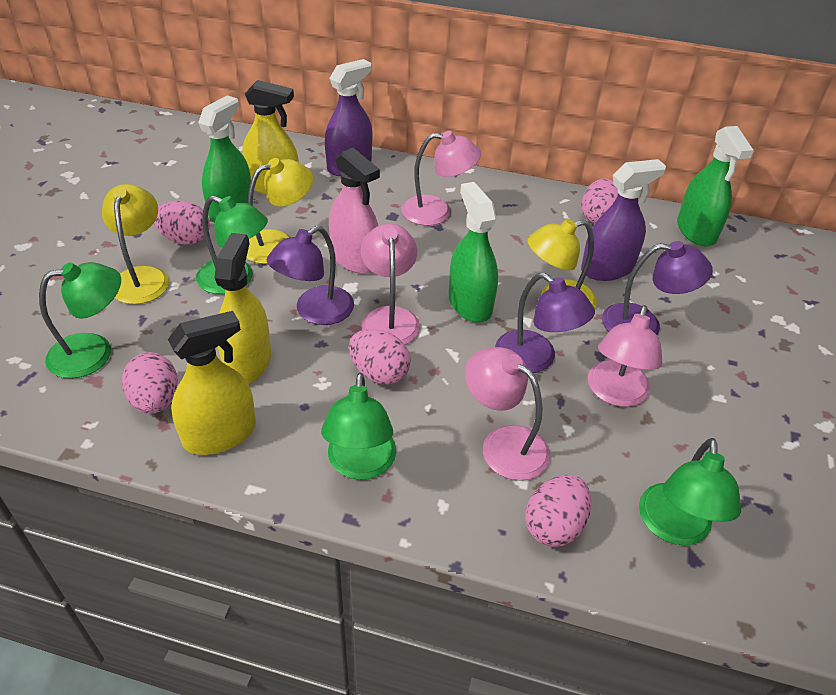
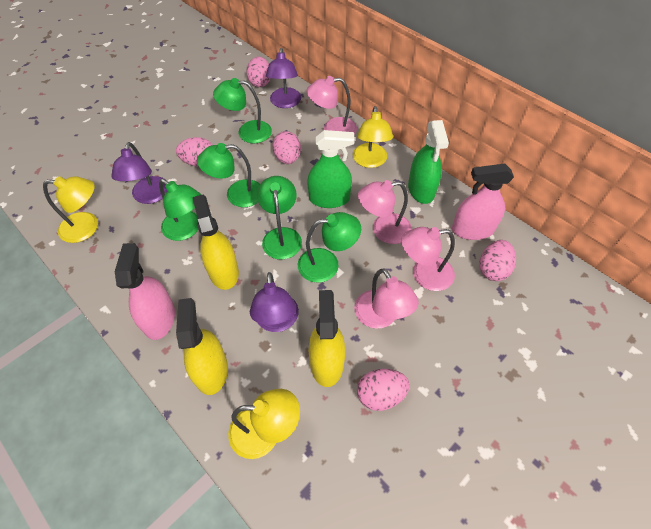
green lamp: [39,262,121,378] [196,196,268,294] [321,372,396,480] [639,438,741,545] = 4 -> [159,179,201,241] [197,143,260,207] [213,78,272,143] [257,176,302,260] [298,212,361,283] = 5
green spray bottle: [198,96,251,223] [449,182,498,323] [677,126,754,246] = 3 -> [307,130,355,208] [408,120,449,204] = 2
pink spray bottle: [329,148,380,274] = 1 -> [115,243,175,340] [452,164,514,240] = 2
purple spray bottle: [325,59,372,176] [581,159,666,281] = 2 -> none = 0

